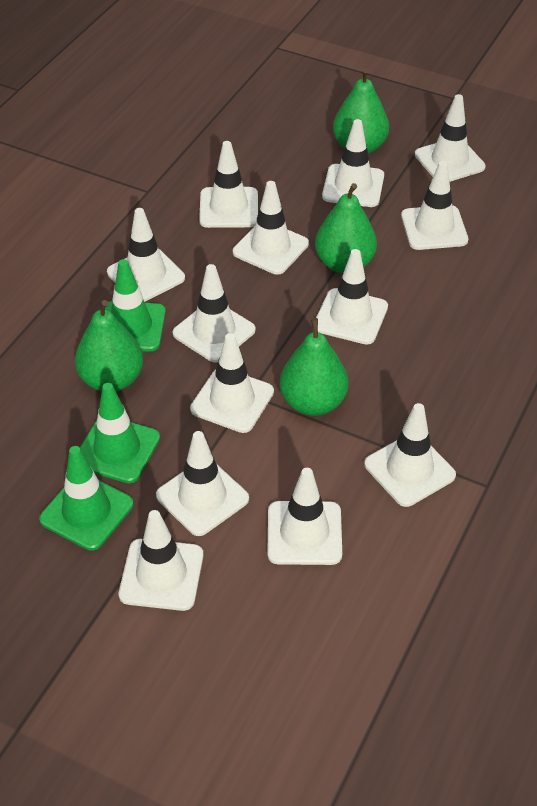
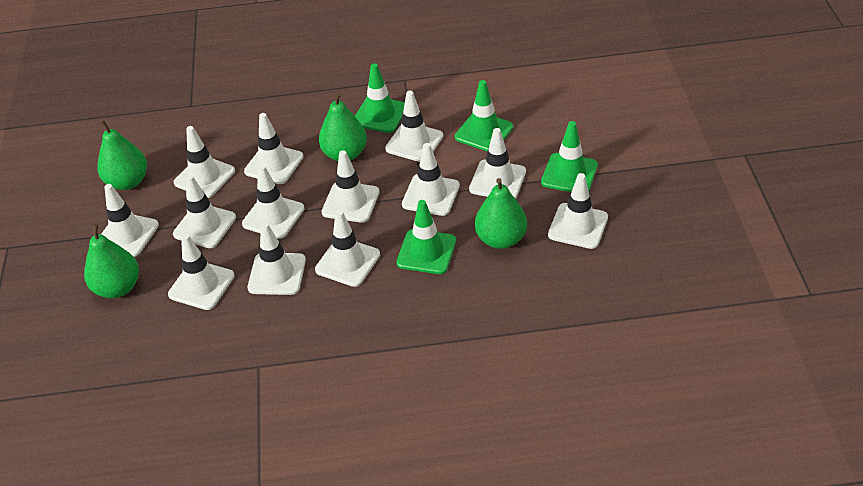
green traffic cone: [39,446,133,551] [80,383,160,483] [105,259,166,352] = 3 -> [355,63,405,133] [397,200,456,274] [455,80,513,152] [541,121,598,192] = 4

